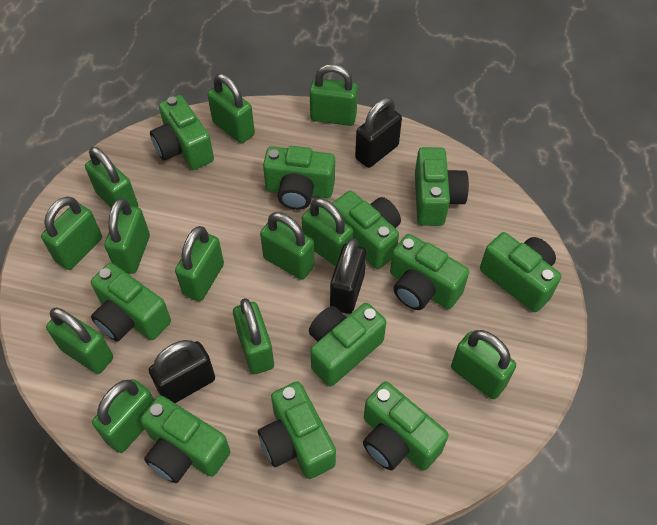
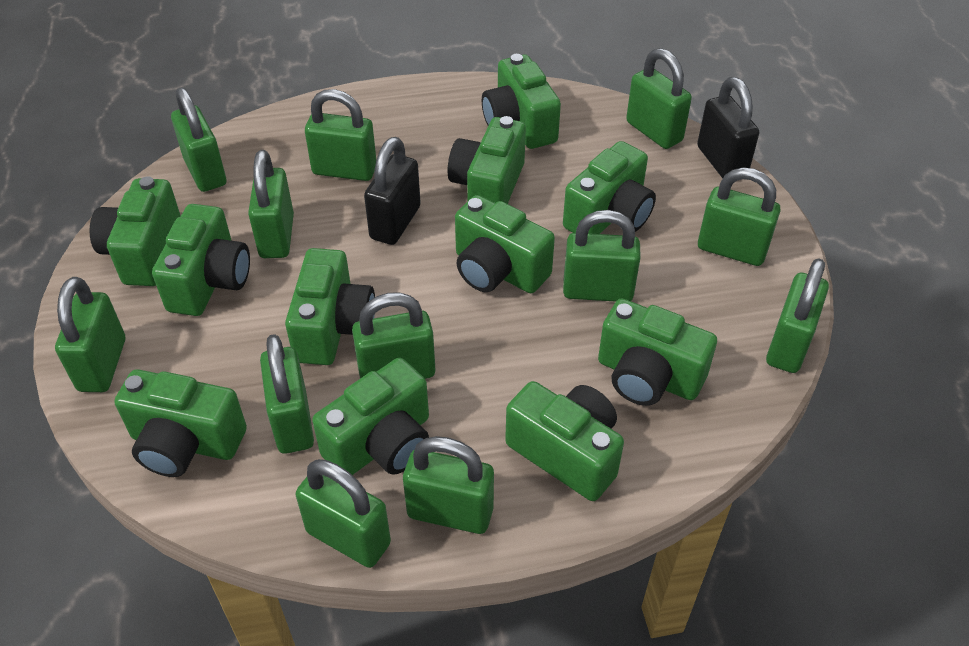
black padlock: [149,340,215,403] [330,238,366,314] [355,98,402,168] = 3 -> [364,137,421,245] [697,77,759,178] = 2

